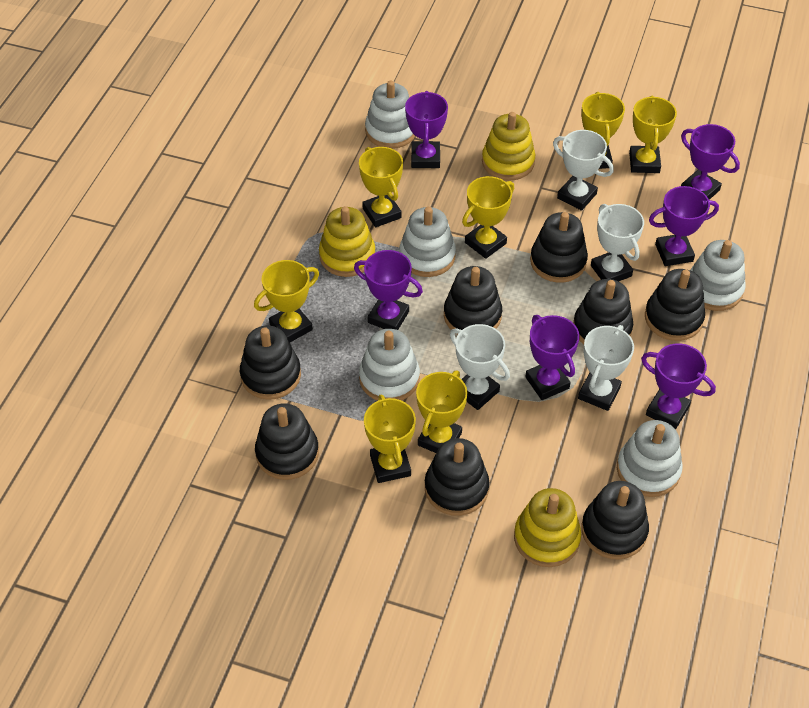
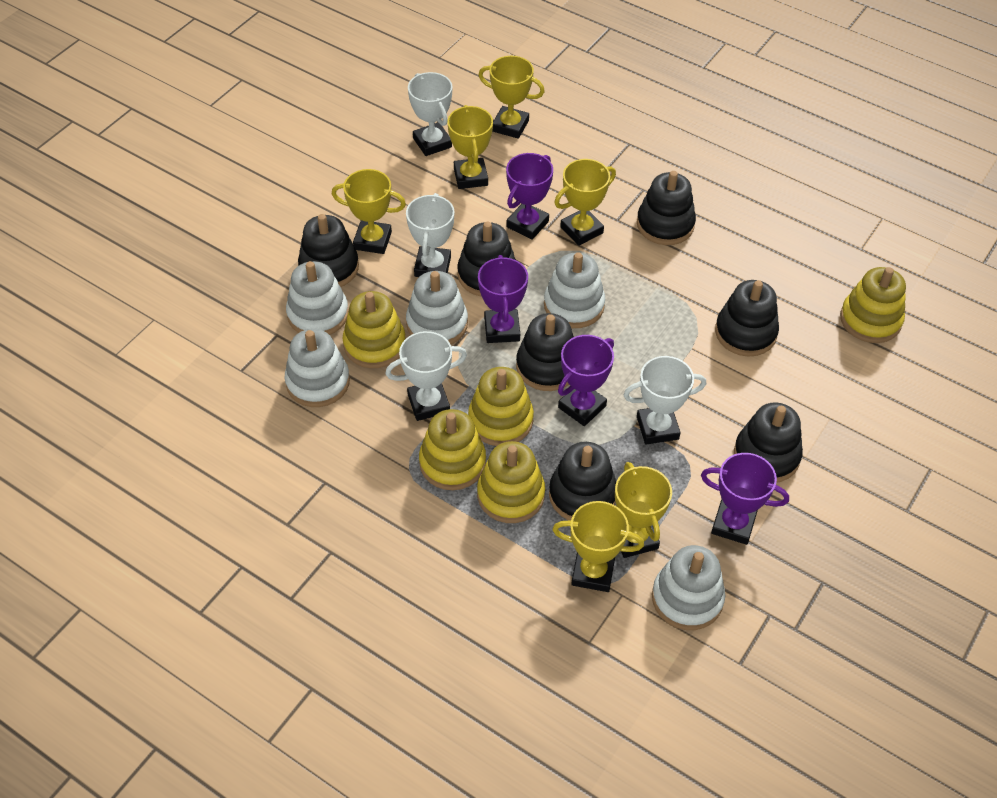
black stacking toy: [240,326,301,400] [255,403,319,480] [425,438,489,516] [444,266,502,334] [530,212,588,283] [573,279,633,345] [581,481,649,560] [645,269,705,341] = 8 -> [298,214,359,287] [457,222,516,297] [516,313,574,391] [549,442,616,521] [637,171,696,245] [715,280,779,357] [734,402,803,483] = 7
purple trophy: [354,250,423,330] [405,91,448,168] [525,315,579,400] [641,343,716,429] [649,186,719,266] [681,124,740,200] = 6 -> [478,255,528,343] [506,153,553,240] [558,335,614,426] [701,453,789,545] = 4
yellow stacking toy: [319,206,375,277] [482,112,535,181] [514,488,581,567] = 3 -> [343,291,406,368] [419,409,486,490] [468,367,534,446] [477,441,545,523] [840,267,906,343] = 5
yellow trophy: [254,260,319,343] [359,147,403,228] [364,395,416,483] [416,370,467,453] [462,176,514,259] [581,92,625,169] [629,95,677,173] = 7 -> [332,169,406,254] [447,105,493,189] [479,56,545,139] [552,501,644,592] [554,159,616,246] [615,462,672,558] = 6

